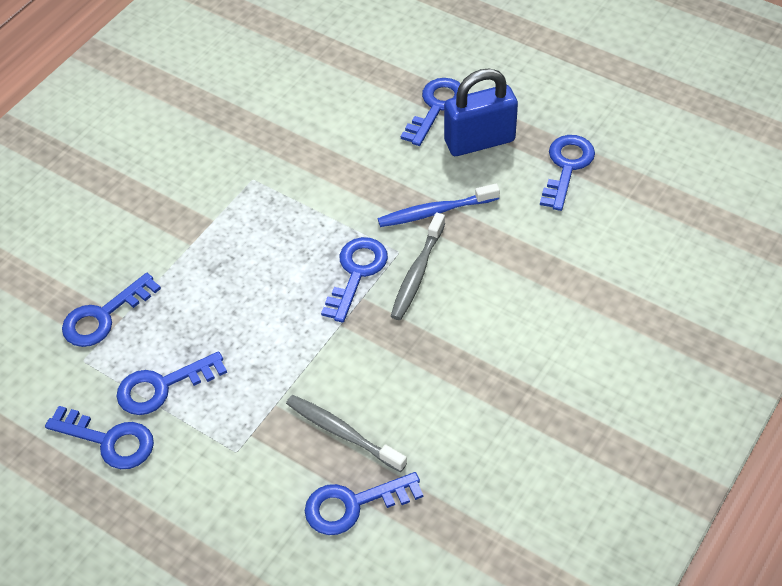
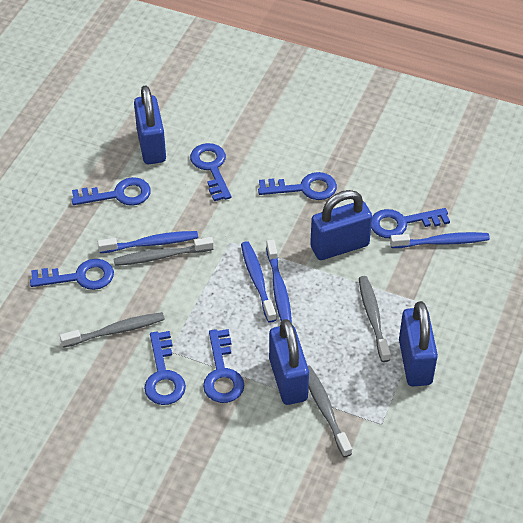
blue padlock: [444,69,518,156] = 1 -> [134,85,166,164] [269,319,309,405] [310,190,372,260] [399,301,438,386] = 4
blue toothbrush: [378,183,500,227] = 1 -> [98,231,198,253] [241,241,276,323] [266,240,292,323] [390,232,490,248] = 4
grey toothbrush: [286,395,407,472] [391,212,445,320] = 2 -> [60,312,165,348] [114,237,214,266] [308,365,352,457] [359,276,391,362] = 4

